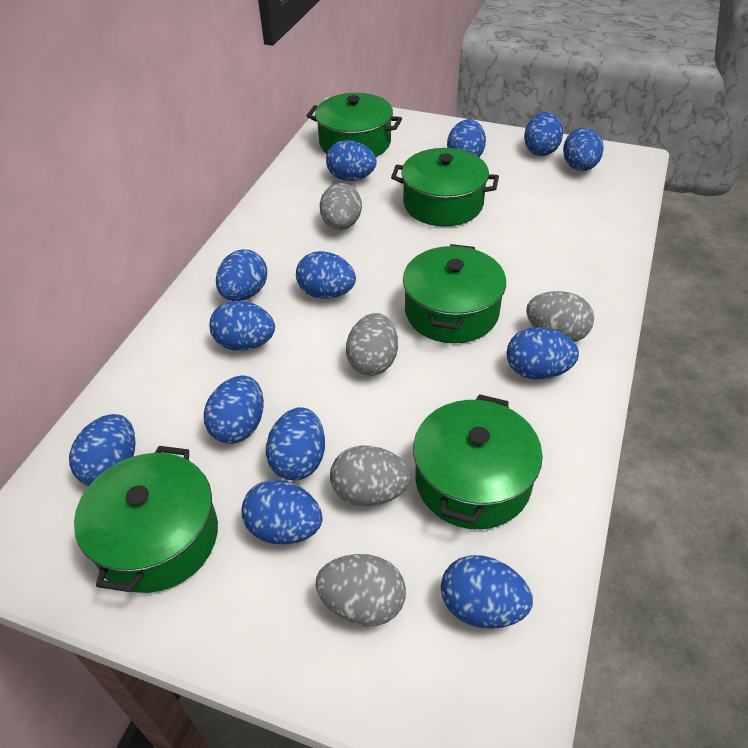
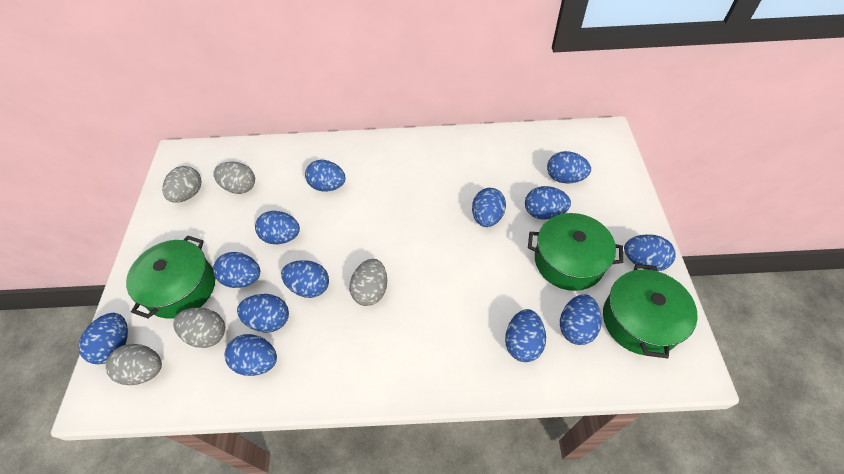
green pot: [74,446,218,593] [307,93,402,157] [391,148,499,226] [403,244,506,343] [413,394,543,529] = 5 -> [126,235,215,319] [528,213,623,291] [603,264,698,358] = 3

